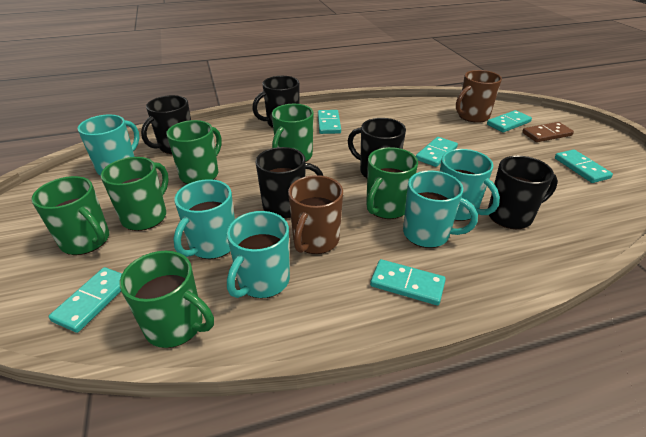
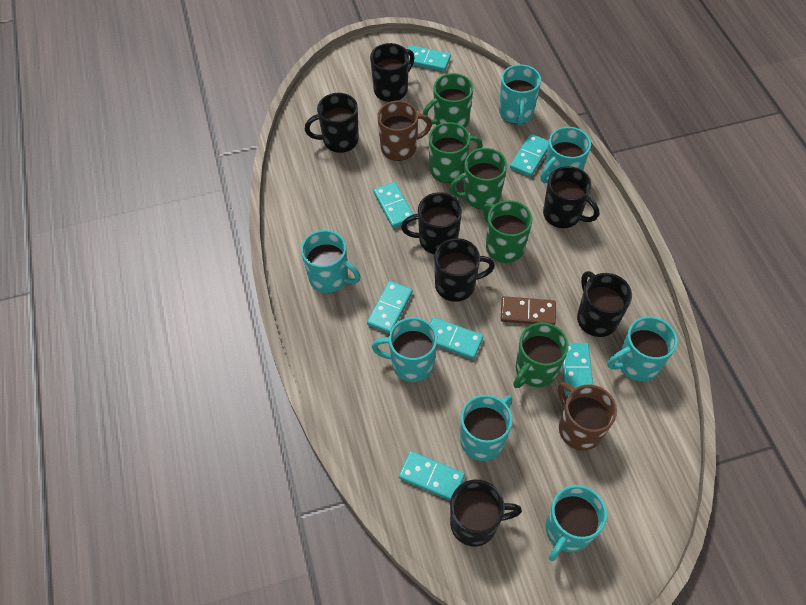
black mug: [141,95,191,154] [252,76,299,128] [256,147,323,219] [348,118,406,178] [488,156,558,229] = 5 -> [305,93,359,153] [370,43,414,102] [401,192,462,254] [434,238,495,302] [450,480,522,547] [543,166,599,228] [577,271,632,337] = 7
green mug: [31,176,109,255] [101,157,169,231] [120,251,214,348] [166,120,222,184] [272,104,314,162] [366,147,418,219] = 6 -> [423,73,473,128] [429,122,483,183] [449,148,507,209] [483,200,533,263] [513,322,569,388] = 5
turquoise domino: [48,267,122,333] [318,110,341,134] [370,259,446,305] [416,137,458,167] [487,110,532,132] [555,149,613,183] = 6 -> [367,281,413,334] [373,182,414,228] [399,451,465,501] [408,45,451,71] [430,317,483,359] [510,134,549,177] [562,343,593,396] = 7
turquoise mug: [77,114,139,176] [173,179,235,259] [227,211,290,298] [403,170,478,248] [440,149,500,221] = 5 -> [301,230,360,293] [372,317,437,382] [460,395,512,461] [499,64,541,125] [541,127,591,183] [545,485,607,561] [608,316,678,381] = 7

